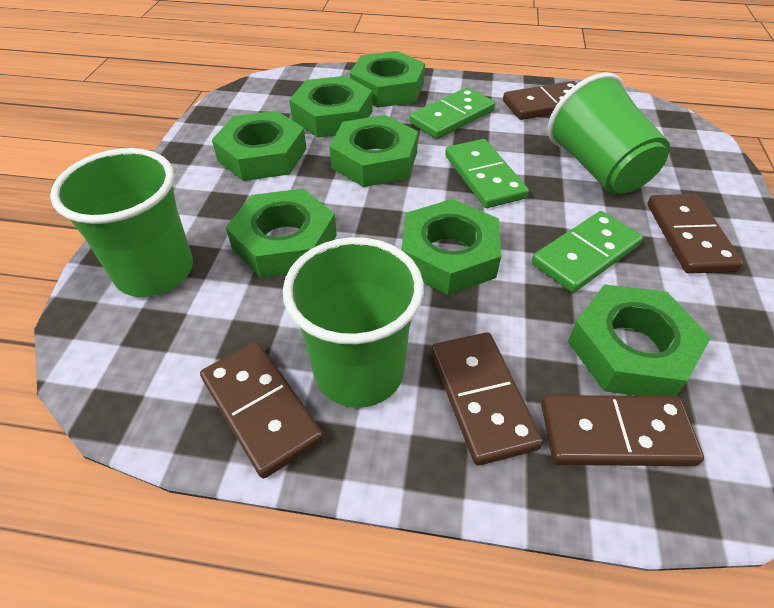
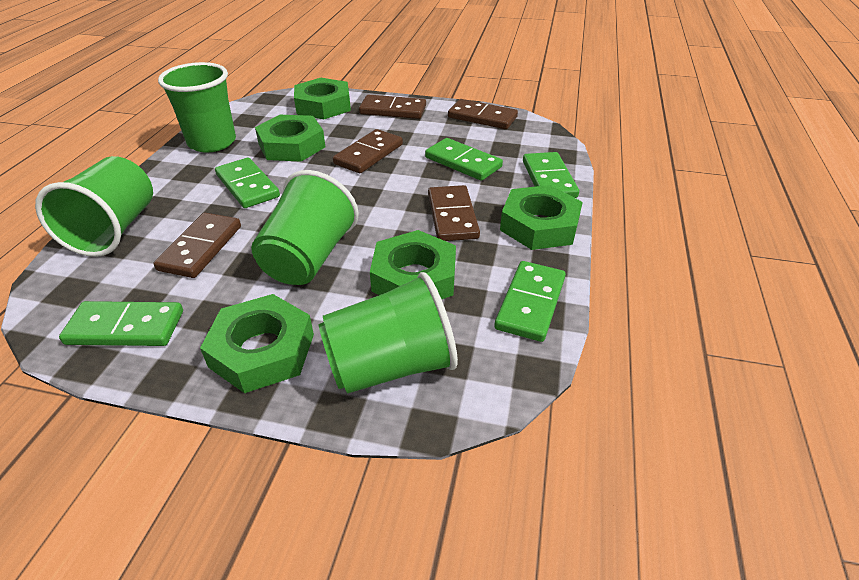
green cup: [50,148,193,297] [283,237,424,408] [547,72,670,194] = 3 -> [35,156,153,257] [158,62,236,153] [251,170,359,285] [319,272,458,394] = 4
green domino: [409,87,495,139] [445,139,529,208] [532,211,643,293] = 3 -> [59,301,183,346] [215,158,280,208] [425,138,503,181] [494,261,566,342] [523,152,579,198] = 5
green nut: [212,111,307,181] [226,189,337,278] [289,76,373,138] [329,115,418,187] [350,51,425,108] [402,199,501,295] [568,284,711,396] = 7 -> [200,294,314,393] [255,115,326,162] [294,78,351,119] [370,230,456,299] [500,185,583,250] = 5

